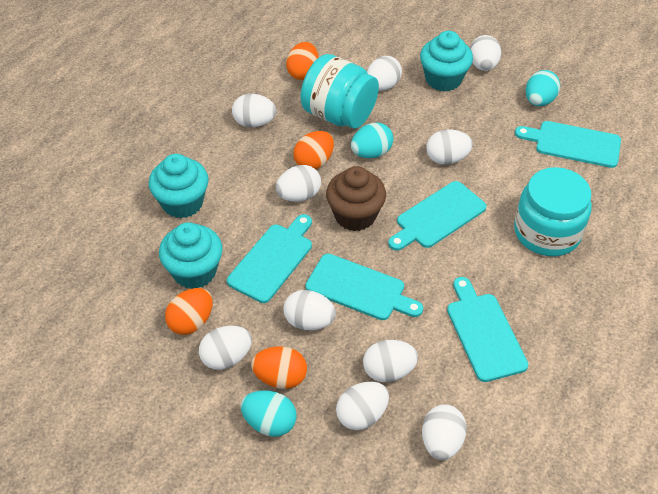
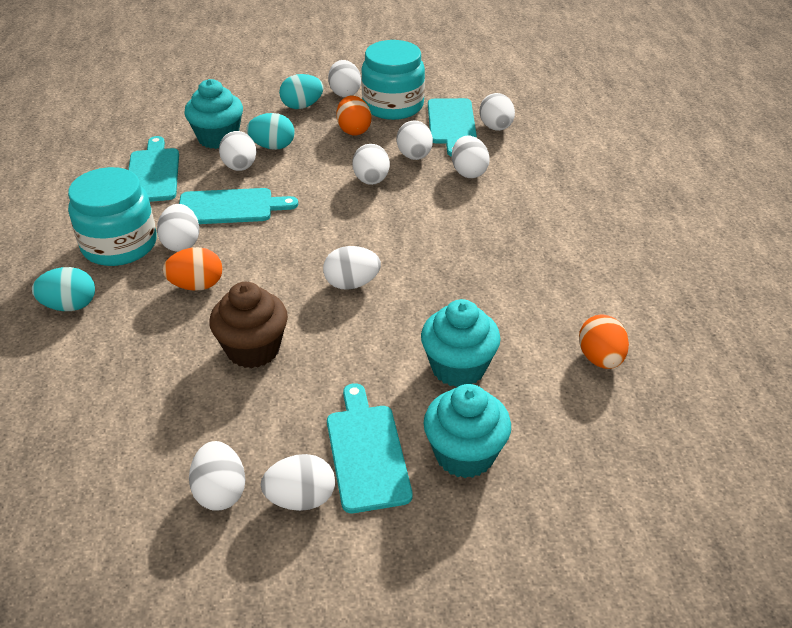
orange egg: [165,288,212,335] [251,346,307,389] [286,42,319,80] [293,131,334,169] = 4 -> [163,247,223,291] [336,96,371,135] [579,315,629,369] = 3
turquoise cutting board: [227,214,312,303] [305,254,423,320] [388,181,486,251] [447,277,528,382] [515,121,621,168] = 5 -> [128,136,179,202] [179,188,298,224] [327,383,413,513] [428,98,477,157] = 4

